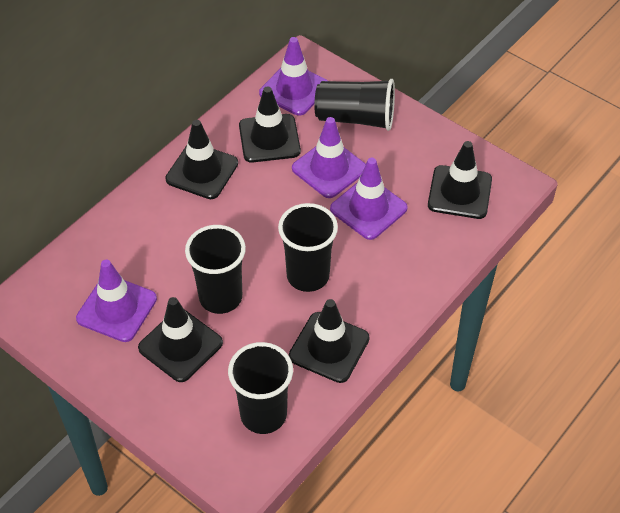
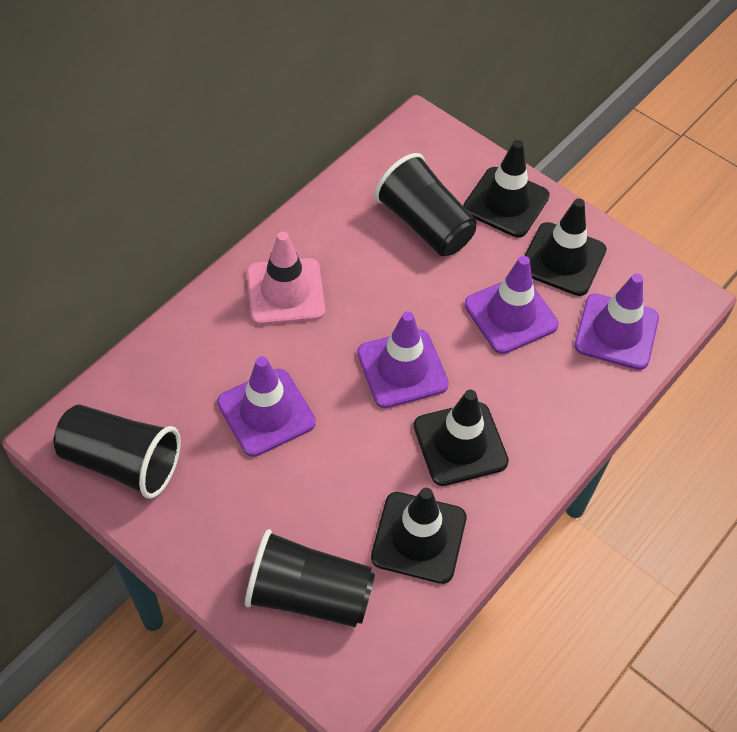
black cup: [185,225,246,314] [228,342,293,434] [278,203,338,292] [314,79,395,131] = 4 -> [54,404,181,499] [245,529,375,627] [374,153,476,256] = 3
black traffic cone: [138,297,223,382] [165,120,238,199] [239,87,301,163] [289,299,370,383] [428,141,492,219] = 5 -> [371,488,466,584] [414,390,509,486] [463,140,550,237] [525,199,607,296] = 4
pink traffic cone: none = 0 -> [247,232,325,325] = 1

